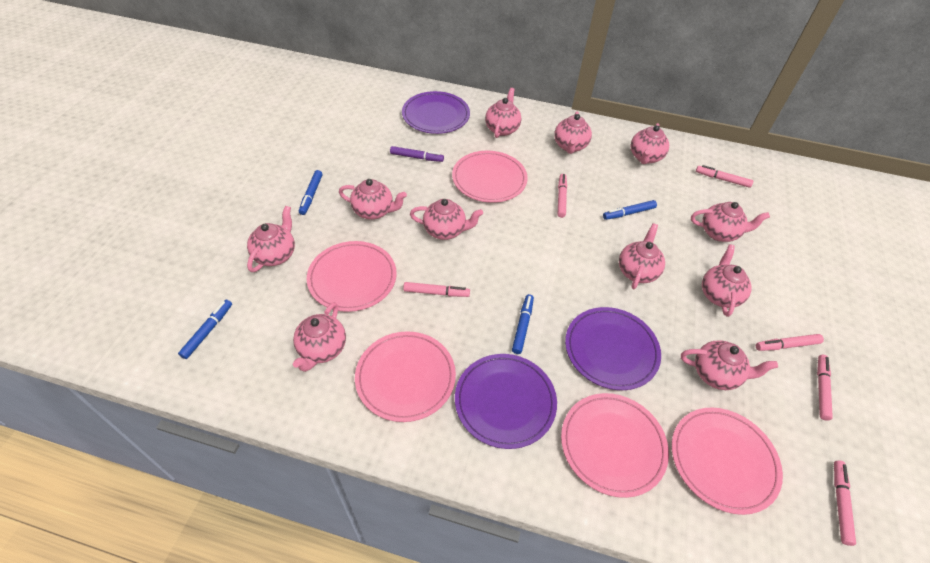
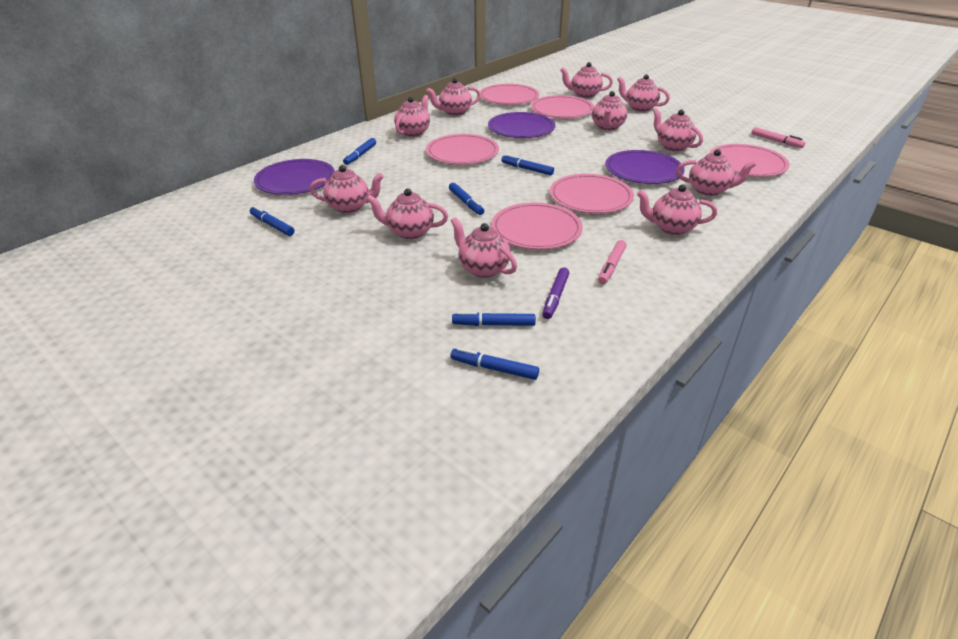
blue marker: [178,300,232,359] [299,170,323,215] [512,294,534,354] [603,200,657,220] = 4 -> [250,206,295,236] [343,138,376,165] [449,183,484,215] [450,347,539,380] [452,312,536,326] [501,154,554,175] = 6
pink marker: [403,282,470,297] [558,174,567,218] [696,165,753,188] [756,334,824,351] [817,355,833,421] [834,461,856,546] = 6 -> [598,240,627,284] [751,127,805,148] = 2
pink plate: [307,241,397,312] [355,331,456,422] [452,151,528,203] [561,393,669,498] [672,407,783,515] = 5 -> [426,134,499,164] [480,84,539,105] [491,203,583,250] [531,95,594,118] [550,174,634,213] [709,144,789,177] = 6

